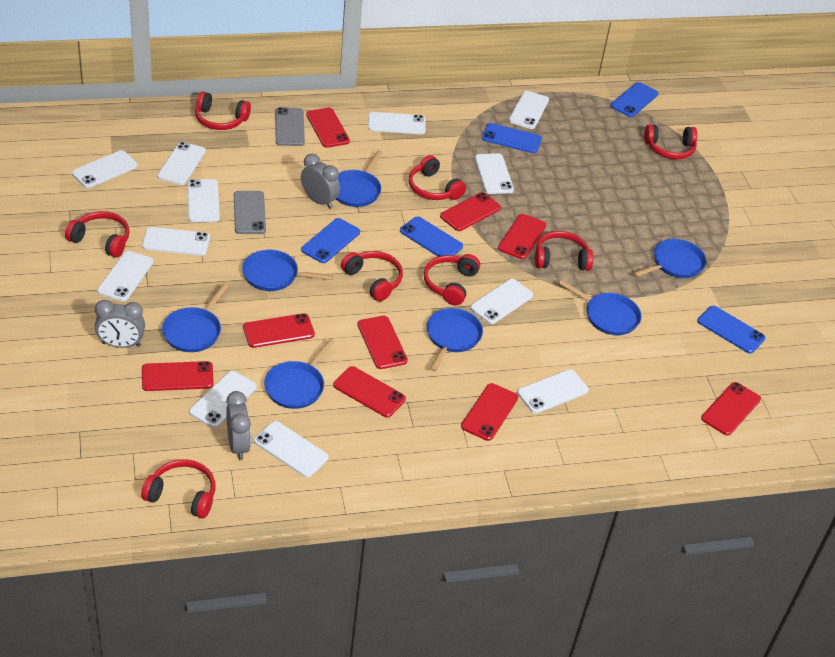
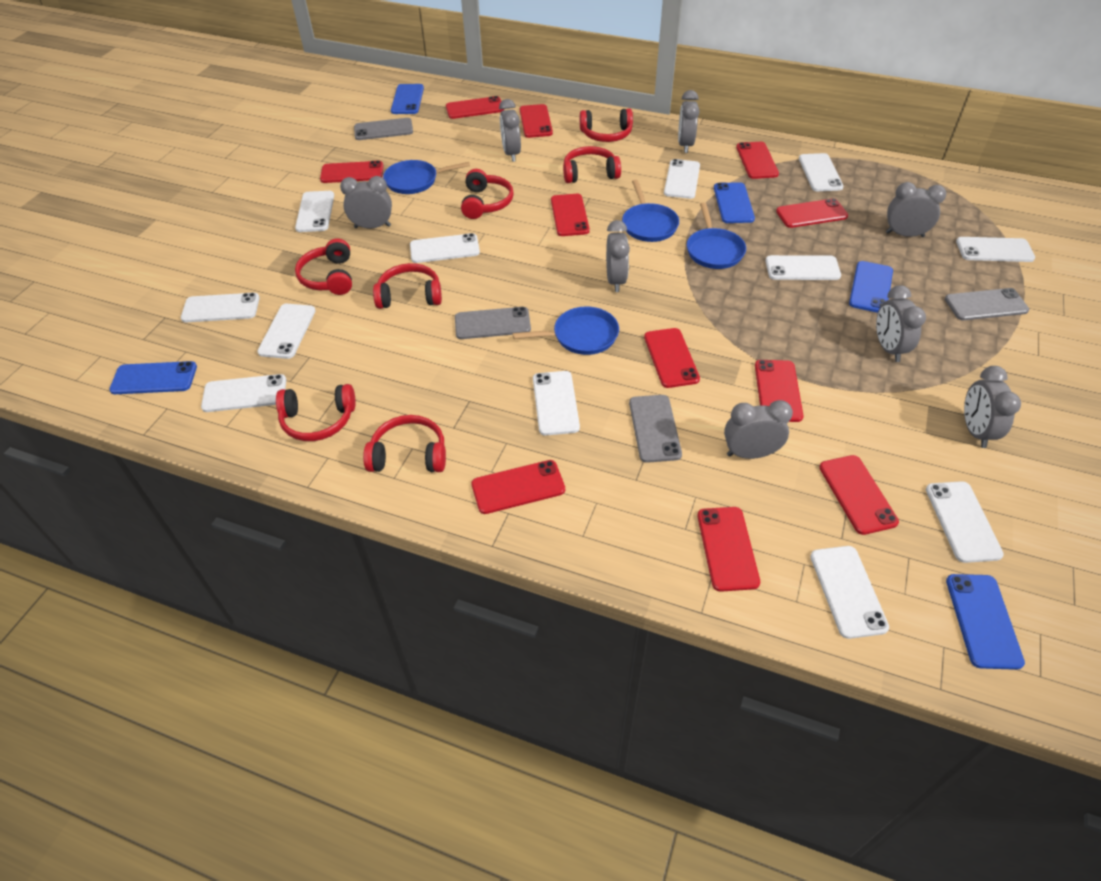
blue pan: [162,284,228,352] [242,250,333,291] [264,339,335,409] [336,150,383,207] [426,308,483,371] [559,280,641,335] [633,239,706,278] = 7 -> [383,160,470,194] [513,306,619,355] [622,180,679,242] [687,202,746,269] = 4
grey clock: [95,300,145,348] [226,391,251,460] [301,153,340,209] = 3 -> [340,176,392,229] [499,99,521,162] [606,220,630,292] [678,90,699,153] [724,400,793,459] [876,285,926,362] [886,182,946,237] [964,366,1021,448] = 8
grey phone: [234,191,266,234] [275,107,305,146] = 2 -> [354,118,413,140] [455,307,531,339] [629,395,682,463] [945,288,1029,320] = 4
red headphones: [65,211,130,258] [141,459,215,518] [195,92,251,130] [341,251,403,301] [409,155,466,200] [424,254,480,305] [535,231,593,271] [644,125,698,159] = 8 -> [276,384,356,441] [295,238,352,295] [363,415,446,472] [373,263,442,309] [461,169,514,219] [563,146,621,183] [580,108,633,142] = 7
red phone: [142,361,214,391] [243,313,315,348] [306,108,350,148] [333,366,406,418] [357,316,408,369] [440,192,501,231] [461,383,518,441] [498,214,547,259] [701,382,761,436] = 9 -> [320,161,384,183] [446,96,504,119] [471,460,565,514] [520,104,553,138] [551,194,590,236] [644,328,700,388] [697,507,760,592] [736,142,779,179] [755,360,804,422] [776,198,848,228] [819,455,899,535] = 11

